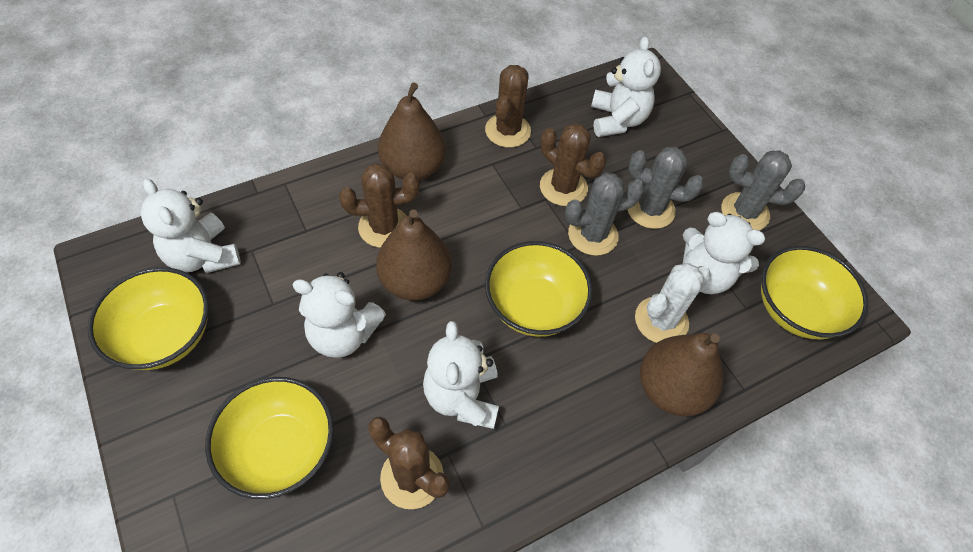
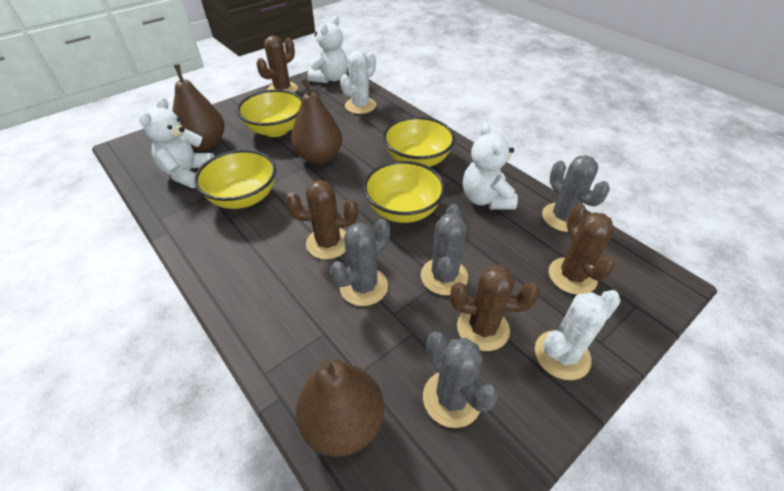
grey cactus: [565,173,645,256] [627,147,704,229] [721,150,805,230] = 3 -> [330,219,390,306] [421,204,468,295] [423,332,499,428] [542,155,610,232] = 4
white cactus: [635,263,711,343] = 1 -> [340,50,376,114] [535,290,621,380] = 2
white teddy bear: [141,178,241,273] [292,272,386,358] [423,321,499,429] [591,36,661,137] [683,212,765,294] = 5 -> [139,97,215,188] [308,16,348,83] [463,123,518,210] = 3

